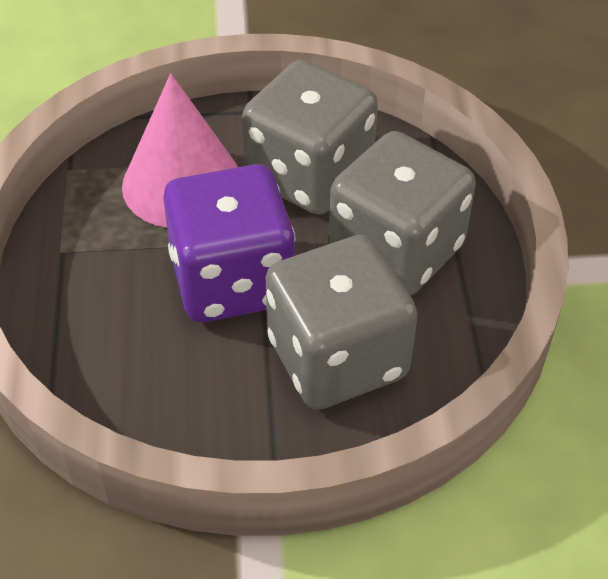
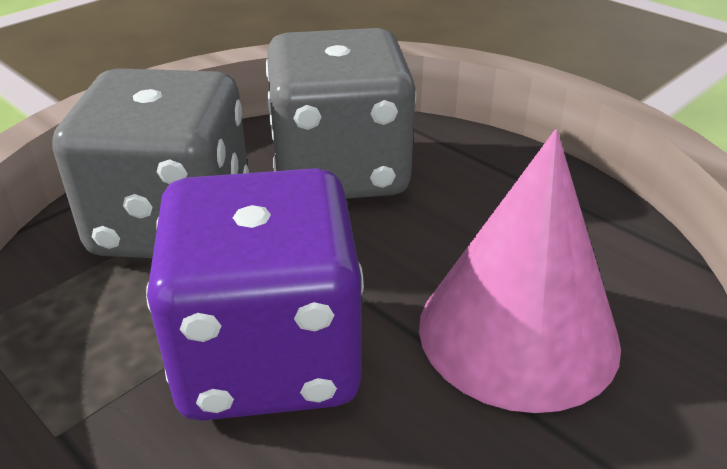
grey dice: [242,60,378,215] [266,235,418,410] [329,131,476,296] = 3 -> [53,68,249,258] [266,28,416,199] = 2

